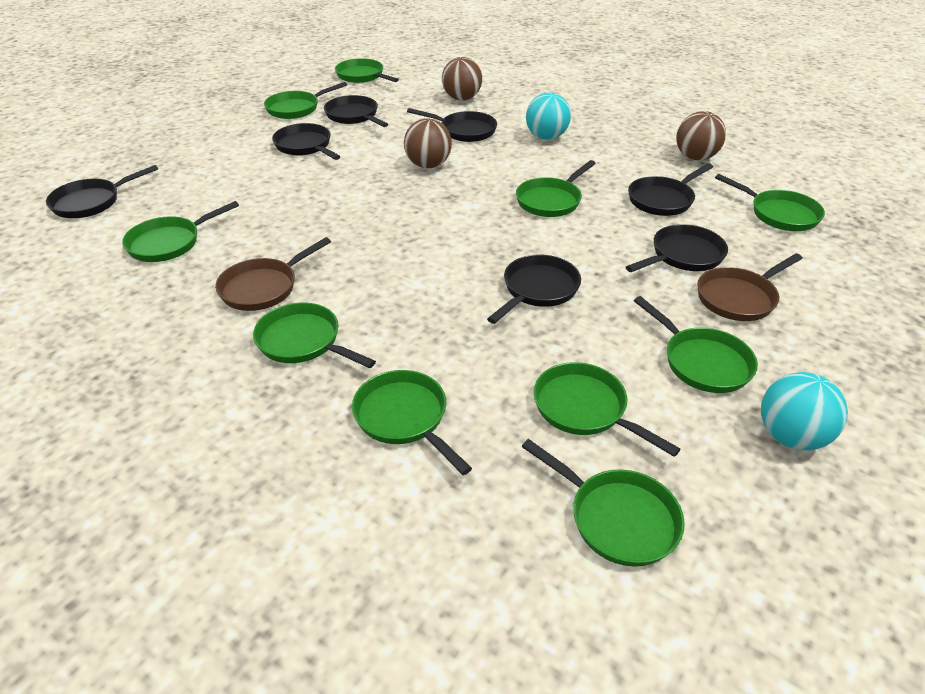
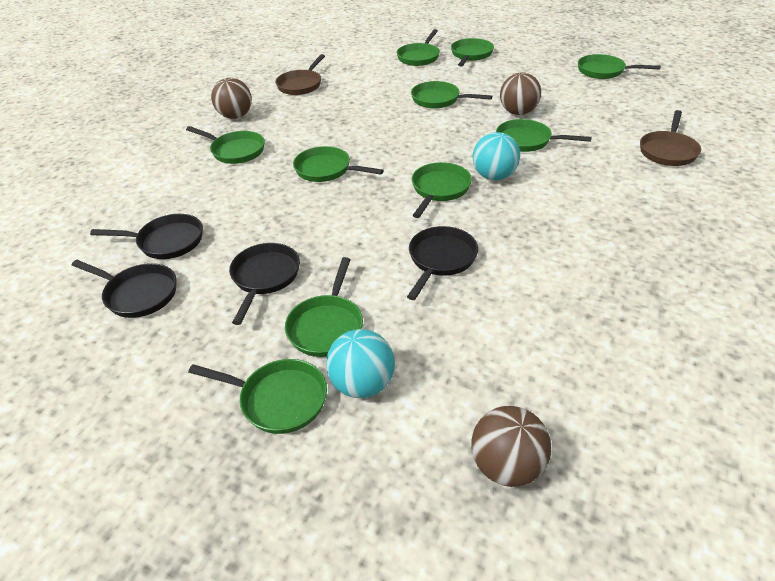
black pan: [46,165,158,218] [272,123,341,160] [324,95,388,127] [407,108,497,142] [487,255,581,324] [626,224,728,272] [628,163,713,216] = 7 -> [72,260,177,318] [90,214,203,259] [229,243,300,325] [407,226,478,300] = 4

